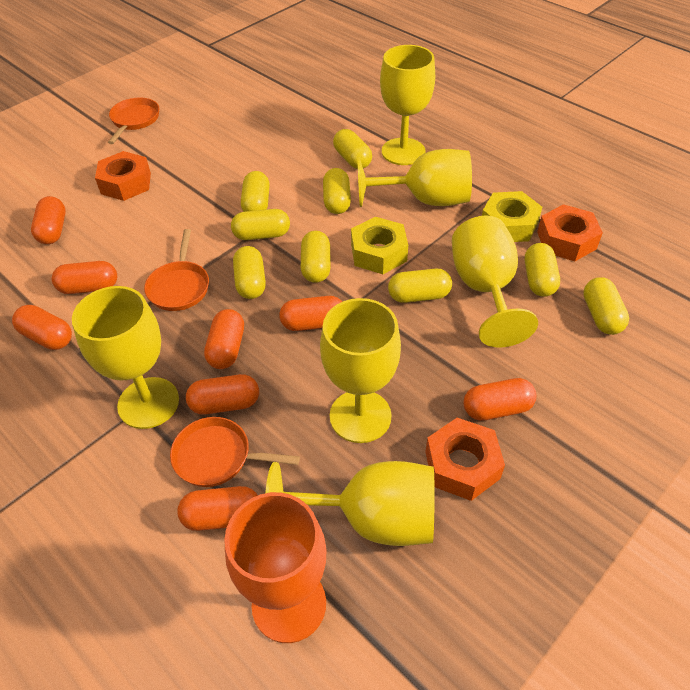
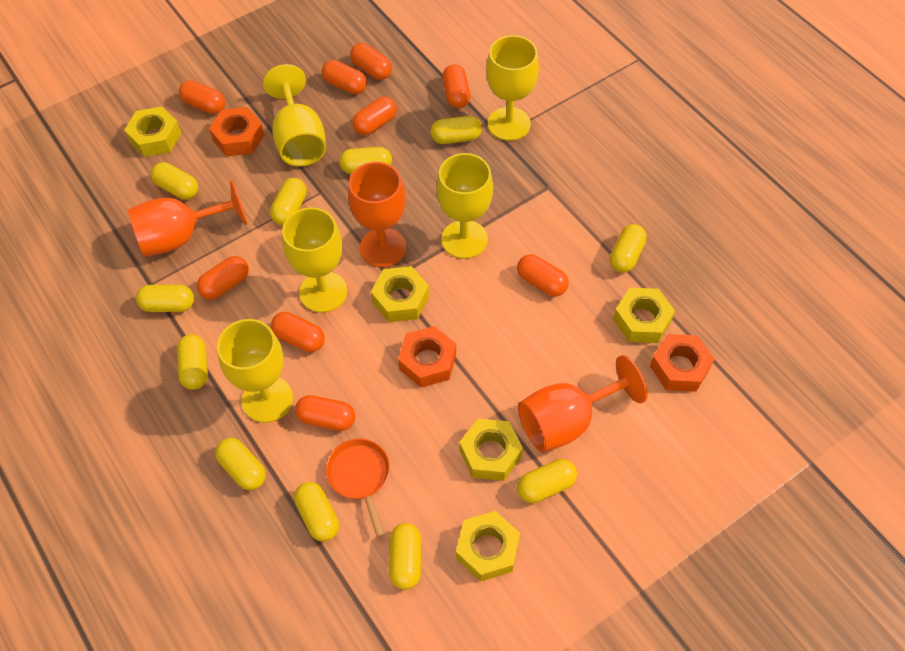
orange capsule: [12,305,72,350] [31,196,66,244] [52,261,117,294] [177,486,258,531] [186,374,259,415] [204,309,244,369] [279,296,342,331] [463,378,537,421] = 8 -> [179,81,225,114] [197,256,249,300] [271,312,325,352] [295,395,355,431] [322,60,367,94] [350,43,392,80] [352,97,397,135] [442,65,470,108] [517,254,569,296] = 9
orange goblet: [225,492,327,643] = 1 -> [127,180,247,256] [348,162,406,267] [518,355,648,452] = 3
orange pan: [108,98,159,144] [144,229,209,311] [170,417,300,487] = 3 -> [326,438,390,537] = 1
yellow capsule: [231,209,290,240] [233,246,266,299] [241,171,270,212] [301,231,331,283] [323,168,351,214] [333,129,372,169] [388,269,452,303] [525,243,560,297] [583,277,629,335] = 9 -> [136,285,194,312] [151,162,198,200] [177,334,208,390] [215,438,266,490] [270,178,307,225] [294,482,339,542] [339,147,392,174] [389,523,421,590] [431,116,482,144] [517,459,577,503] [610,224,647,273] = 11
yellow goblet: [72,286,179,429] [265,461,435,546] [320,298,401,443] [357,149,472,207] [380,45,435,165] [452,216,538,348] = 6 -> [217,319,293,423] [263,64,326,167] [282,207,347,313] [436,153,493,259] [486,35,539,141] = 5
yellow nut: [351,217,408,274] [482,191,542,242] = 2 -> [124,106,181,157] [371,266,429,322] [456,511,520,581] [459,418,523,481] [613,288,675,343] = 5

